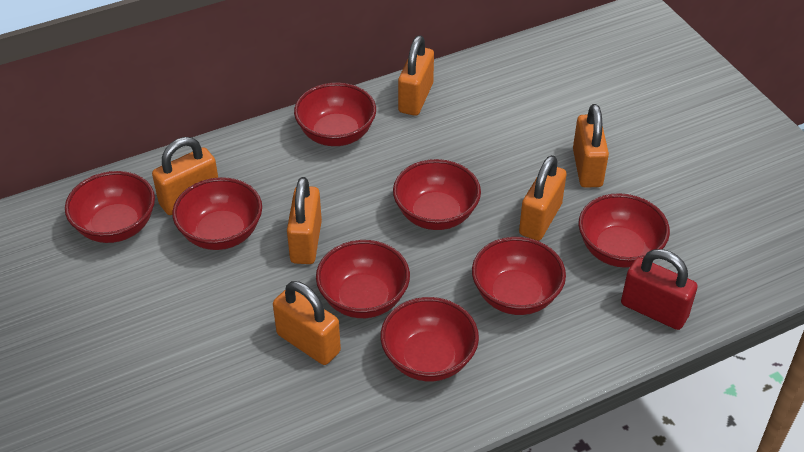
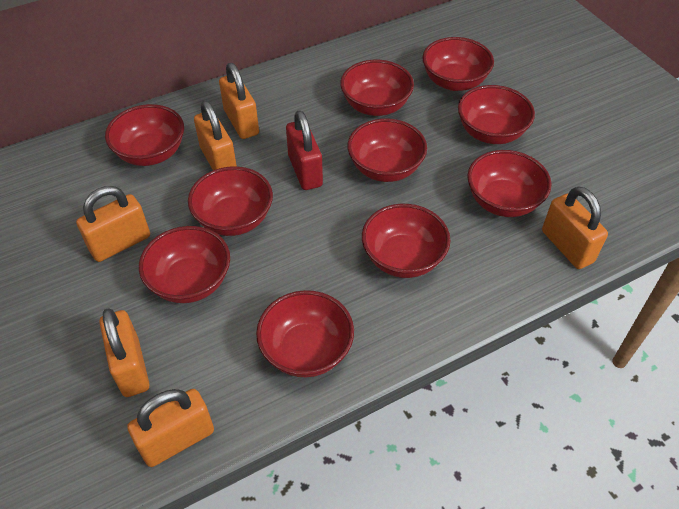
red bowl: [65,171,155,243] [172,177,262,250] [294,83,376,146] [316,240,410,318] [380,297,479,381] [393,159,481,230] [472,237,566,315] [578,193,670,268] = 8 -> [105,104,184,166] [139,226,230,303] [188,166,273,236] [256,290,354,377] [340,60,414,116] [347,119,427,182] [362,204,450,278] [422,37,494,91] [458,85,535,144] [467,150,551,217] = 10

